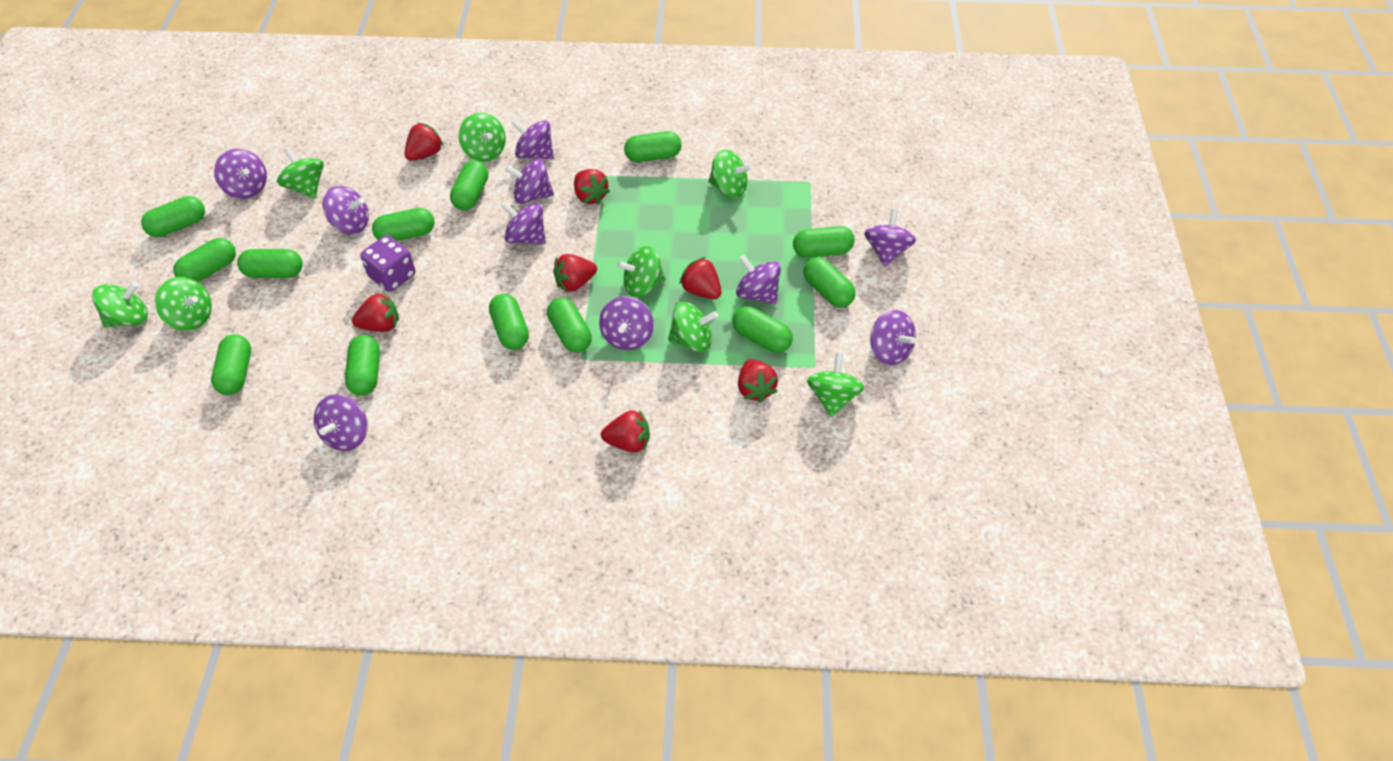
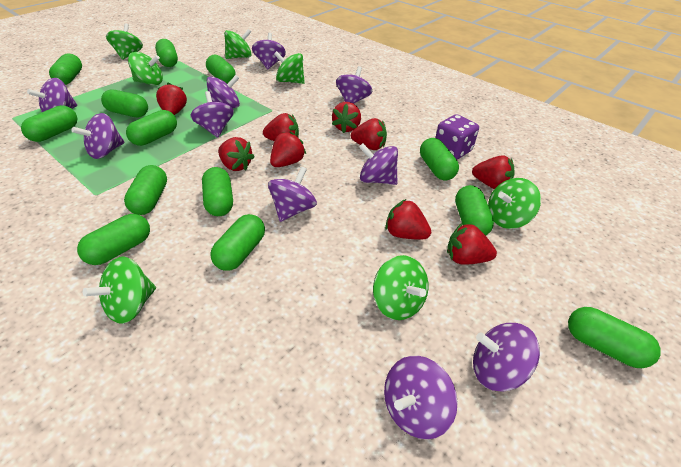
green spinning top: [92,282,148,328] [155,277,212,331] [277,147,324,199] [458,112,506,162] [617,246,666,298] [668,302,718,352] [708,150,753,198] [807,353,864,417] = 8 -> [83,257,156,324] [106,23,143,60] [128,52,163,86] [224,29,252,59] [274,51,305,84] [373,255,429,320] [488,178,541,229] = 7
red strawberry: [352,292,399,332] [404,122,444,161] [553,254,597,292] [574,169,610,205] [601,410,650,453] [679,257,722,299] [738,359,778,403] = 7 -> [156,82,187,115] [218,137,255,171] [263,113,299,141] [270,131,306,167] [332,102,361,133] [351,118,387,150] [385,199,431,240] [447,222,497,265] [472,155,515,189] = 9

